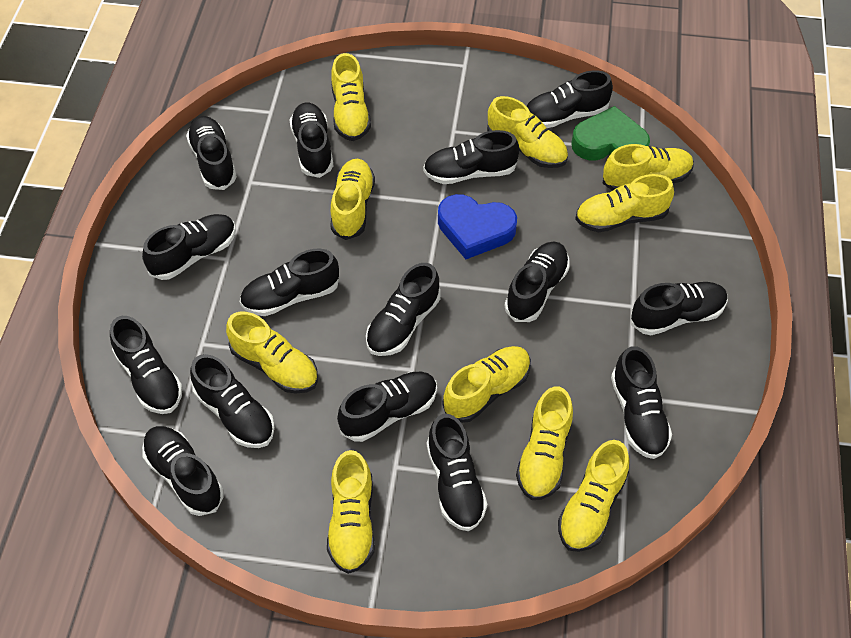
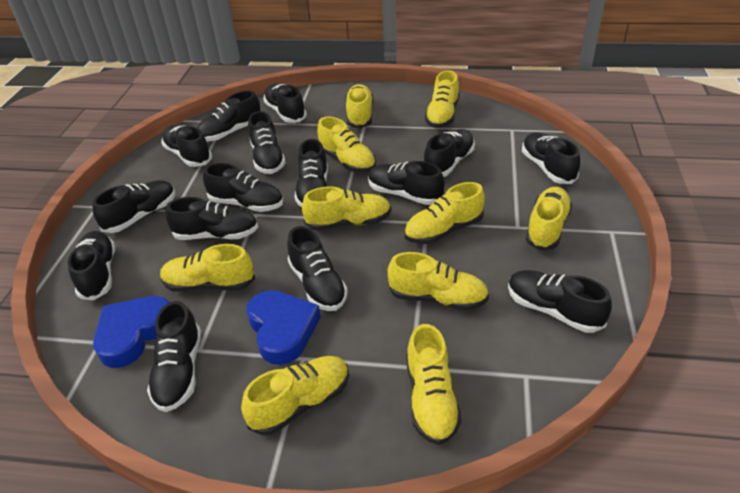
blue heart: [438,194,517,259] = 1 -> [93,296,170,368] [247,290,321,365] = 2
green heart: [571,106,650,160] = 1 -> none = 0

